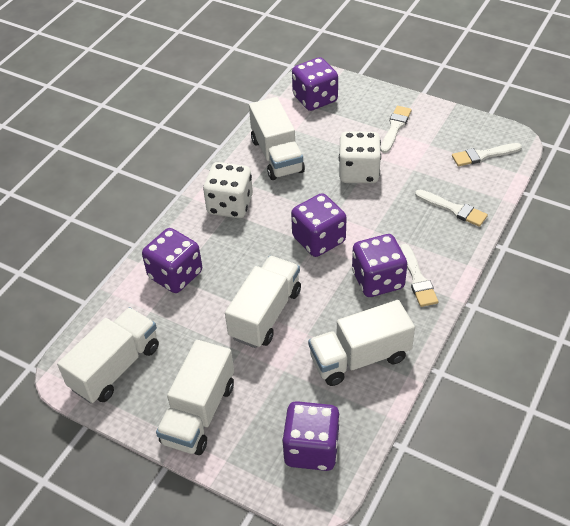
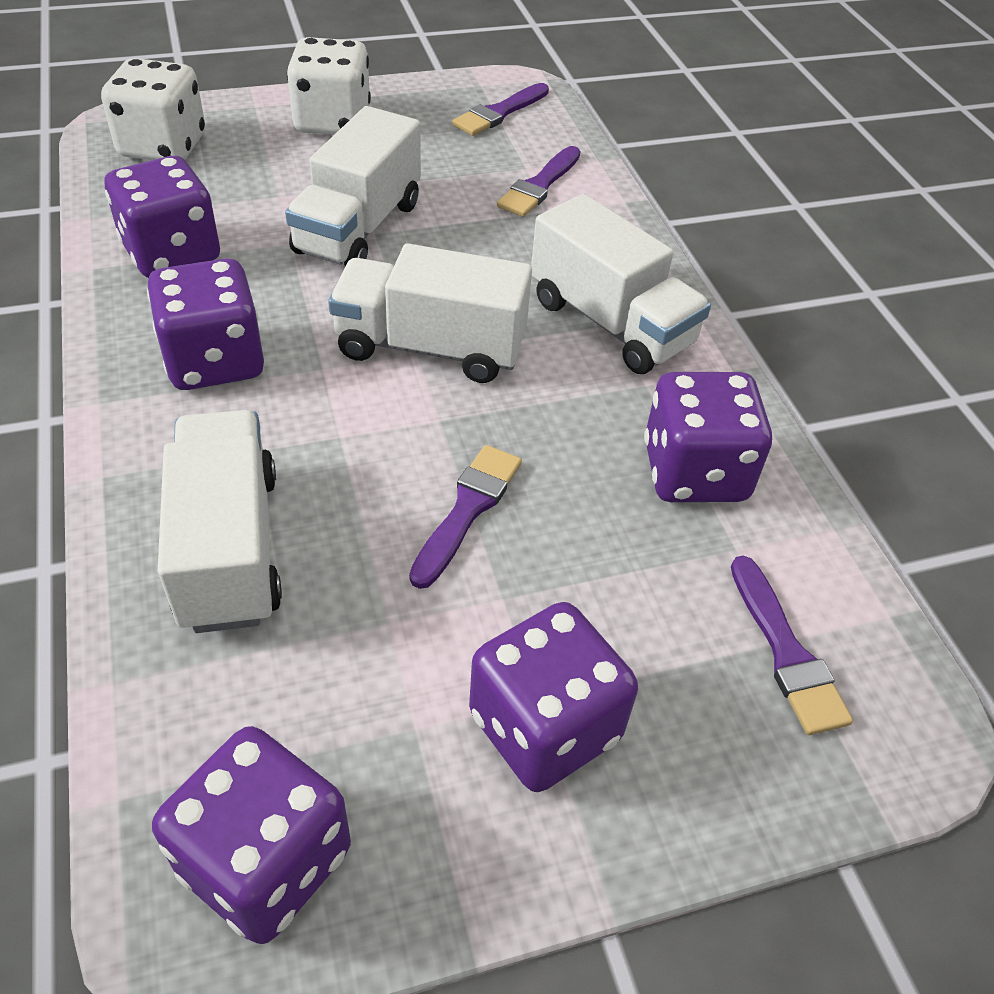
purple brush: none = 0 -> [409,445,522,589] [452,83,549,136] [497,146,580,217] [731,555,853,735] = 4
white brush: [381,106,412,153] [400,244,438,307] [415,190,488,227] [452,143,522,166] = 4 -> none = 0
white truck: [57,307,159,403] [156,340,234,455] [225,256,301,348] [249,97,305,180] [308,300,415,386] = 5 -> [158,410,282,633] [285,106,421,266] [328,243,532,383] [531,194,711,374] = 4

